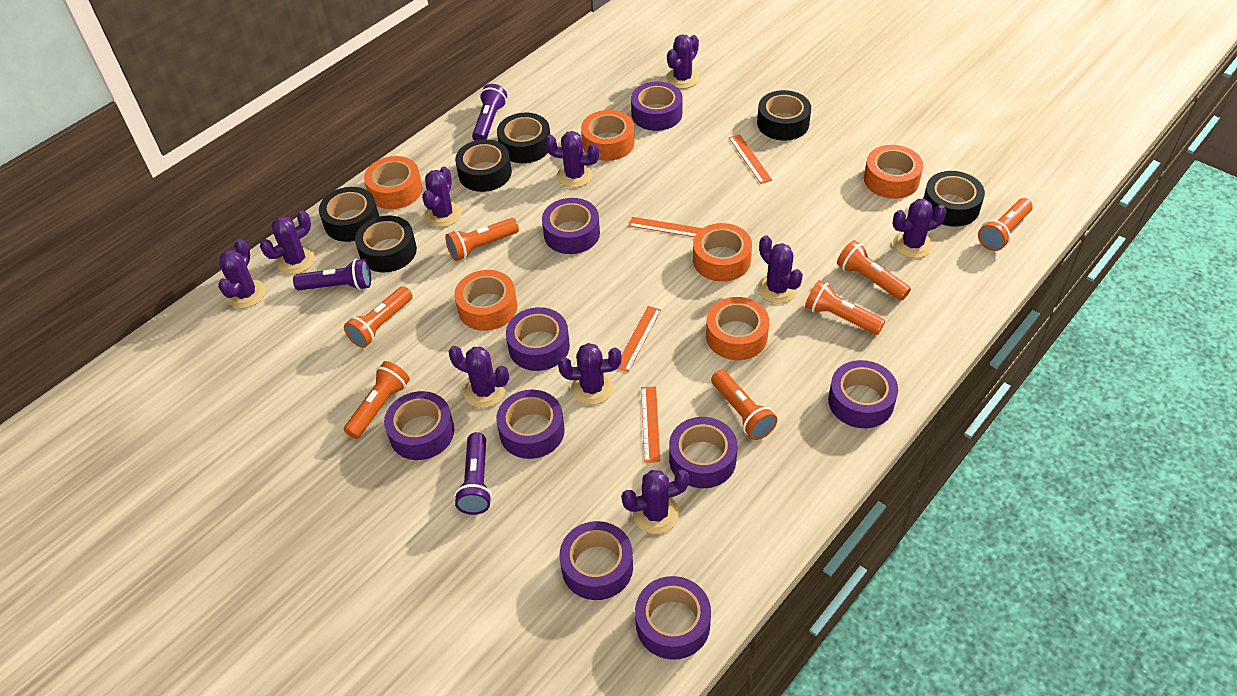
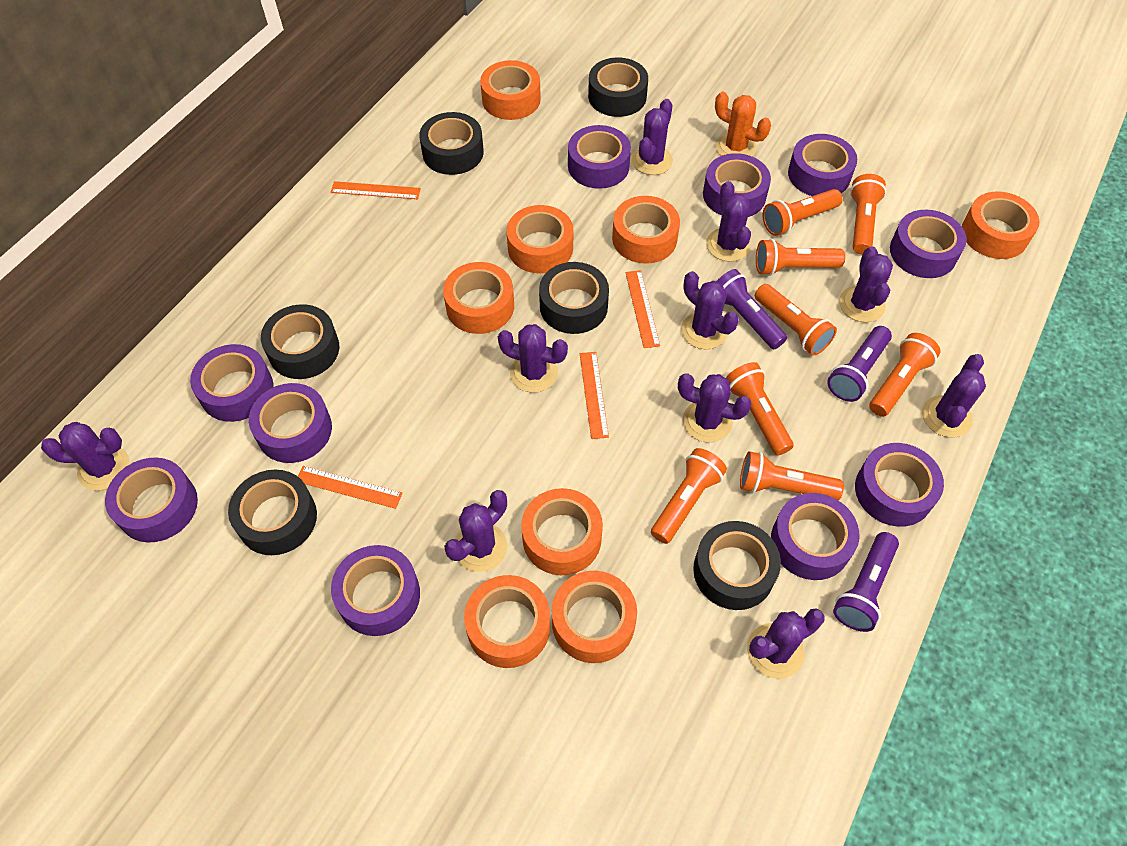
orange cactus: none = 0 -> [715,91,771,157] = 1
orange flashlight: [344,286,413,348] [344,361,410,439] [445,218,519,261] [711,370,777,440] [805,280,885,335] [837,240,911,301] [978,198,1033,251] = 7 -> [651,448,727,544] [726,362,794,455] [740,451,844,500] [755,284,837,356] [756,239,845,276] [762,189,842,236] [850,174,886,254] [869,333,940,417] = 8
orange tape: [364,156,423,209] [454,270,517,331] [581,110,634,161] [693,223,752,282] [706,297,769,360] [864,145,923,199] = 6 -> [443,262,514,334] [464,575,550,668] [480,60,541,120] [507,205,573,273] [521,488,603,575] [552,571,637,663] [612,196,680,264] [962,191,1039,259] = 8
purple tape: [384,391,454,460] [496,390,565,459] [506,307,570,371] [542,198,600,254] [560,521,633,600] [631,82,683,131] [635,576,711,660] [669,417,737,488] [828,360,898,428] = 9 -> [105,458,198,543] [190,344,273,422] [249,383,332,463] [331,545,420,636] [568,125,631,189] [703,153,771,217] [771,493,859,580] [788,134,857,196] [855,443,944,527] [890,210,967,278] = 10

